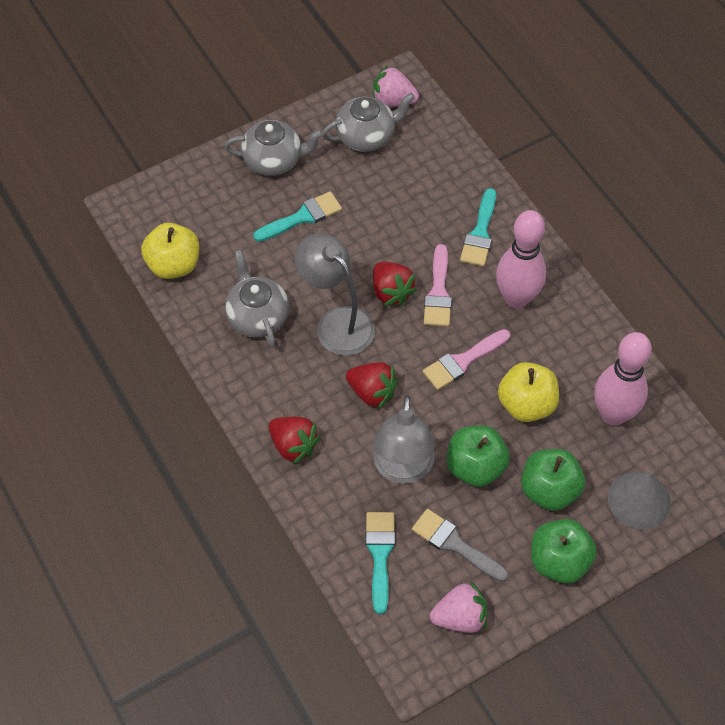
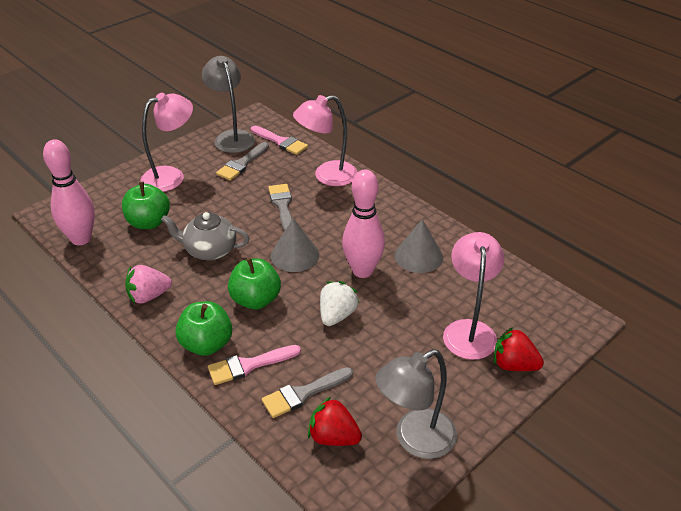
grey brush: [412,509,508,582] = 1 -> [216,142,269,181] [262,367,353,418] [268,184,292,232] = 3
grey cone: [608,472,671,529] = 1 -> [271,218,319,272] [395,219,443,273] = 2
grey teapot: [224,120,324,176] [225,250,289,347] [323,93,415,152] = 3 -> [161,212,250,261] = 1
pink lamp: none = 0 -> [140,93,193,192] [293,95,358,186] [443,232,504,360] = 3
pink strawberry: [373,65,419,107] [430,581,487,633] = 2 -> [125,265,172,304] = 1
red strawberry: [269,417,320,464] [346,362,398,409] [373,262,417,306] = 3 -> [308,397,362,446] [494,327,544,371] = 2
turquoise brush: [253,191,342,242] [365,512,395,614] [460,188,496,266] = 3 -> none = 0
white strawberry: none = 0 -> [320,281,360,326] = 1
yellow apple: [141,223,199,279] [498,362,559,422] = 2 -> none = 0

